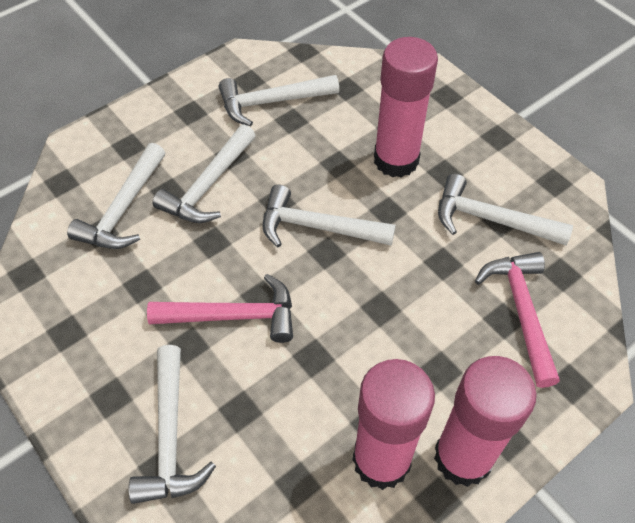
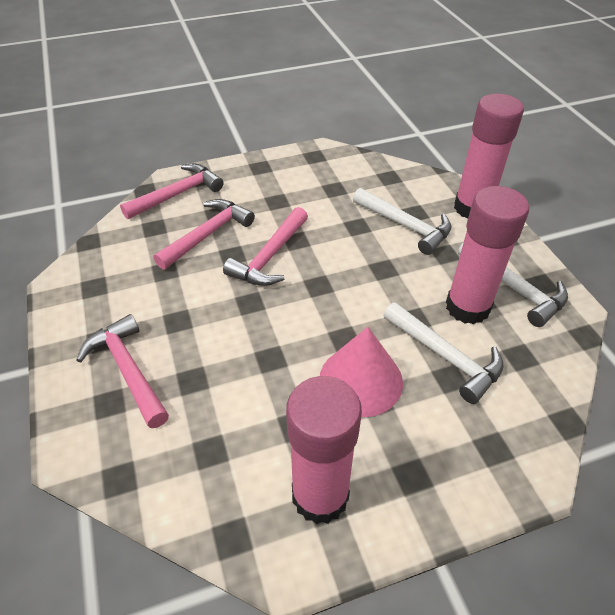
pink cone: none = 0 -> [320,327,403,417] = 1
pink hammer: [147,274,293,343] [475,252,560,388] = 2 -> [76,314,169,428] [120,164,223,219] [153,199,255,270] [223,207,308,286] = 4
white hammer: [67,143,165,249] [129,345,216,504] [153,124,256,223] [219,75,339,126] [263,185,396,247] [438,174,573,245] = 6 -> [353,188,452,255] [383,302,504,404] [458,242,568,327] = 3

